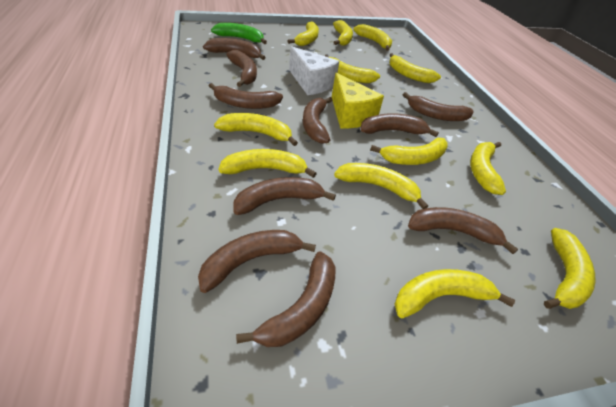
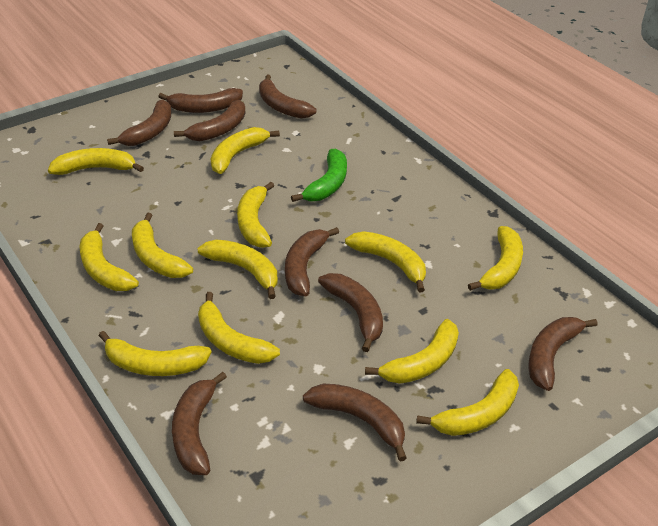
brown banana: [198,230,316,293] [203,38,266,60] [209,83,283,109] [226,50,257,87] [234,177,336,215] [236,251,335,347] [303,97,333,144] [361,113,439,137] [403,92,474,121] [408,207,518,254] = 10 -> [107,100,171,146] [158,88,243,113] [172,372,227,475] [174,100,246,141] [259,75,316,119] [285,227,339,296] [303,383,407,461] [318,273,383,352] [529,317,598,391] = 9
white cheese: [289,46,339,95] = 1 -> none = 0
yellow cheese: [332,73,384,129] = 1 -> none = 0

